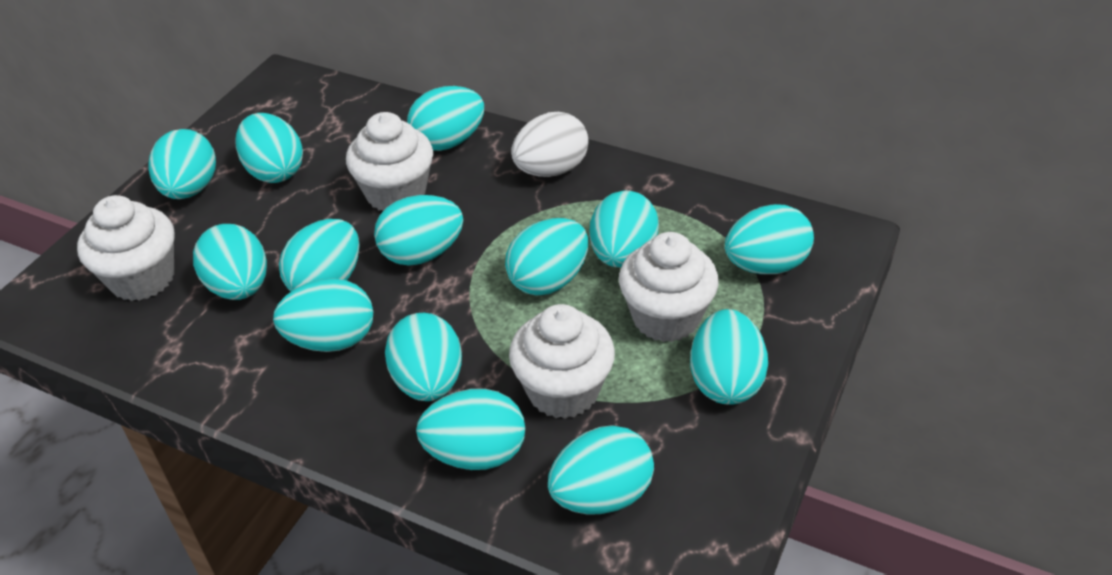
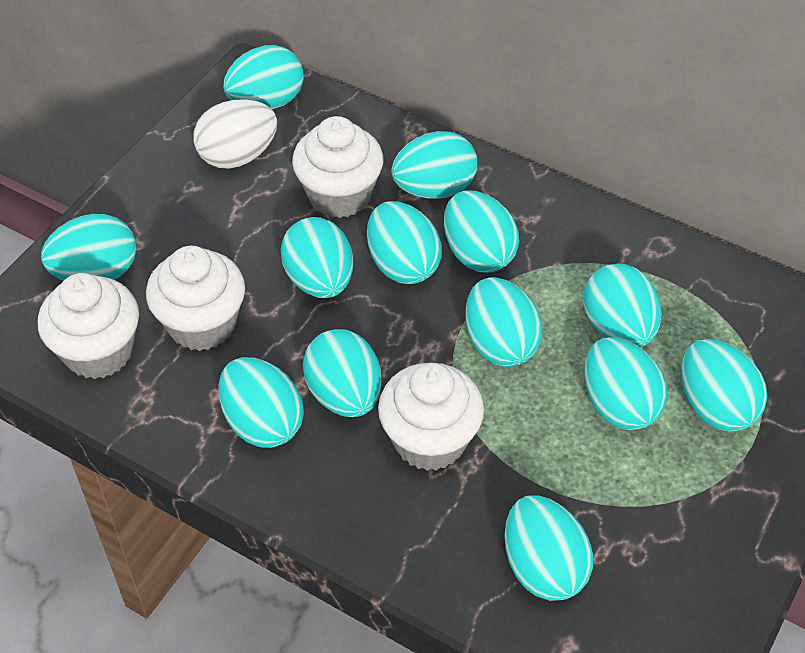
turquoise egg: [148,129,216,199] [193,224,267,300] [236,113,303,183] [273,278,373,352] [279,219,359,291] [374,195,463,265] [385,313,462,401] [407,86,484,151] [416,389,525,470] [505,218,589,296] [548,425,654,514] [589,191,659,268] [690,309,768,405] [725,204,814,274] = 14 -> [41,214,136,280] [219,357,304,448] [223,45,304,109] [281,217,353,298] [303,329,382,417] [367,201,442,284] [391,131,477,199] [444,190,519,273] [465,277,543,367] [504,496,593,601] [583,263,662,347] [584,337,667,430] [682,339,767,432] = 13

